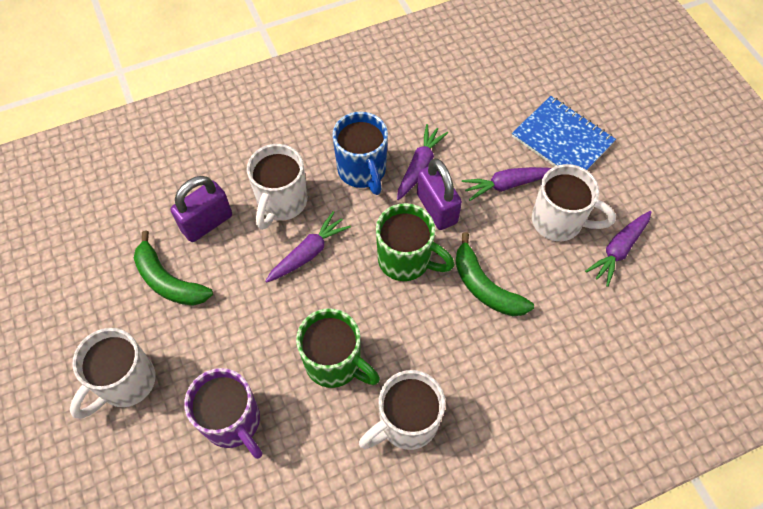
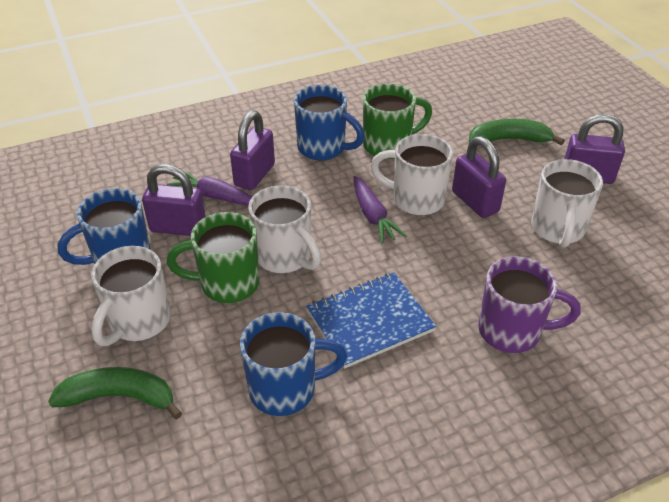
blue mug: [333,112,388,195] = 1 -> [58,188,151,265] [240,312,347,416] [294,85,365,160] = 3
purple carrot: [266,211,351,283] [397,124,448,200] [462,167,551,201] [585,211,652,287] = 4 -> [167,171,252,206] [353,176,407,244] = 2
purple padlock: [171,176,232,242] [417,158,462,230] = 2 -> [142,164,206,236] [230,110,275,190] [452,136,506,218] [564,114,625,184] = 4

